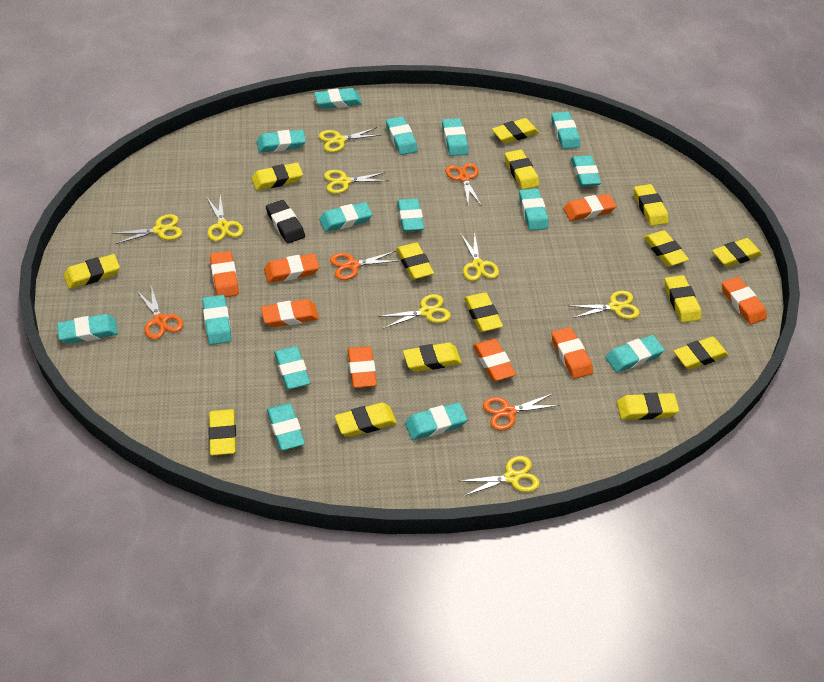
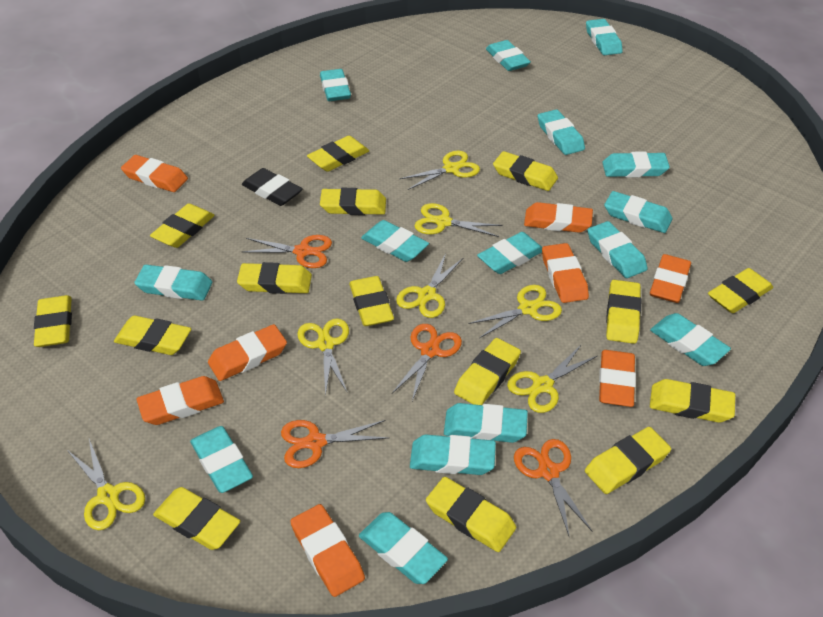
yellow scissors: [112,214,182,244] [207,195,243,241] [319,127,381,152] [324,170,388,194] [378,294,451,329] [460,231,499,281] [460,456,540,496] [571,290,640,319] = 8 -> [67,439,145,530] [297,318,349,396] [396,253,463,318] [399,151,480,190] [414,203,503,237] [468,285,562,338] [507,344,597,413] = 7

